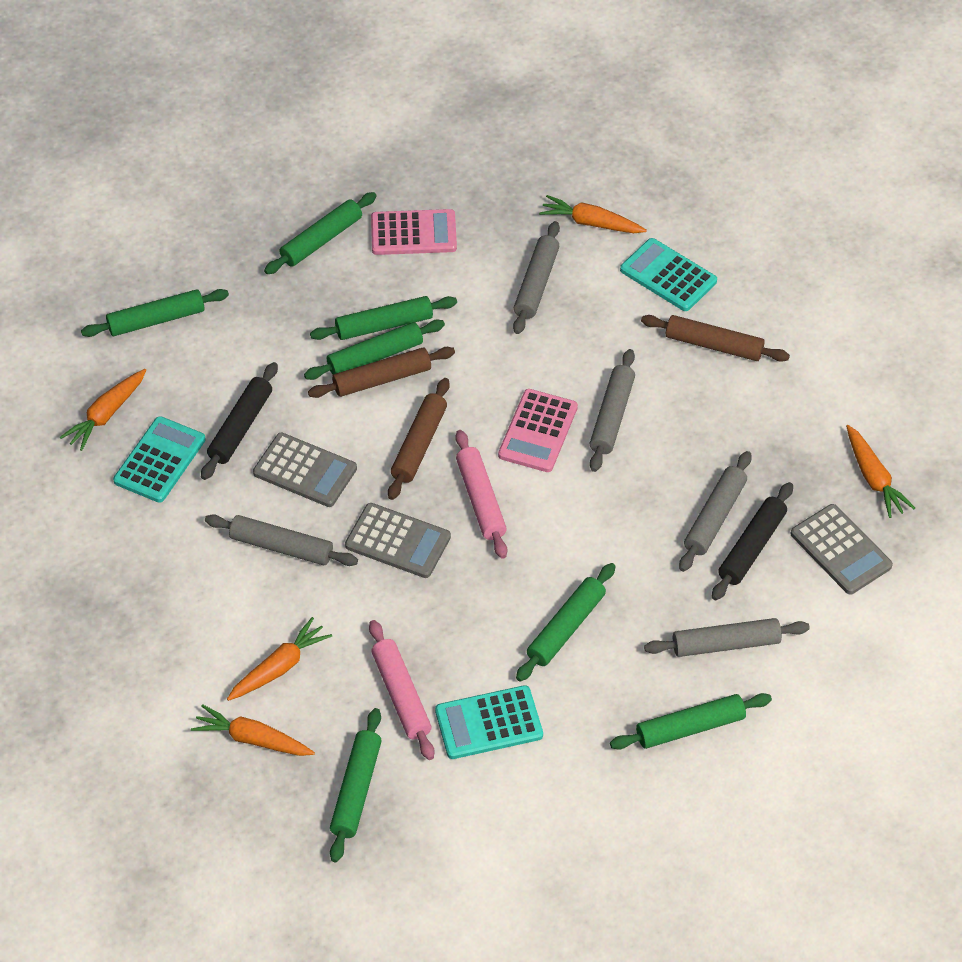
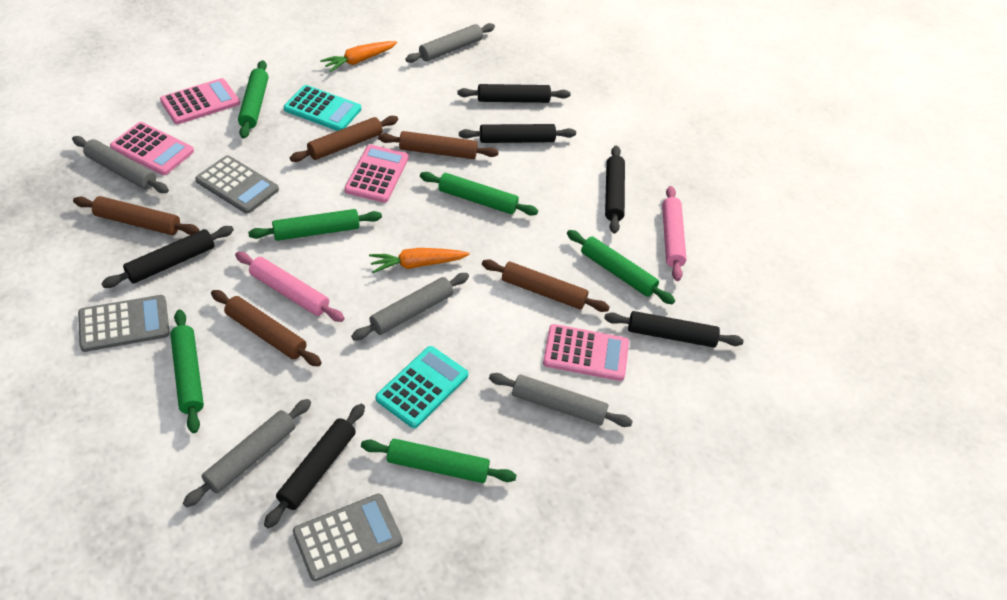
black rolling pin: [201,362,278,480] [712,482,793,600] = 2 -> [101,226,234,288] [264,404,365,529] [457,84,570,103] [459,124,576,143] [604,311,744,348] [605,146,625,234] = 6
brown rolling pin: [308,347,455,398] [388,378,450,500] [641,315,790,362] = 3 -> [73,196,200,235] [211,290,322,366] [290,116,398,162] [378,131,499,159] [482,259,610,312] = 5
green rolling pin: [81,289,229,337] [264,192,377,274] [304,319,445,380] [310,296,457,340] [330,708,382,862] [516,563,615,682] [610,693,772,750] = 7 -> [170,310,204,433] [238,60,268,139] [248,209,382,241] [361,439,517,483] [420,172,538,216] [567,230,675,304] = 6
orange carrot: [60,369,146,451] [191,704,315,756] [227,617,332,701] [539,195,647,233] [846,425,915,518] = 5 -> [320,41,397,72] [369,248,470,273] = 2
pink calculator: [371,209,457,255] [498,389,578,472] = 2 -> [110,122,194,175] [160,78,240,124] [344,144,409,203] [543,324,629,381] = 4
turquoise calculator: [113,416,206,503] [435,685,543,759] [620,238,717,311] = 3 -> [284,85,361,131] [376,346,468,428] = 2

